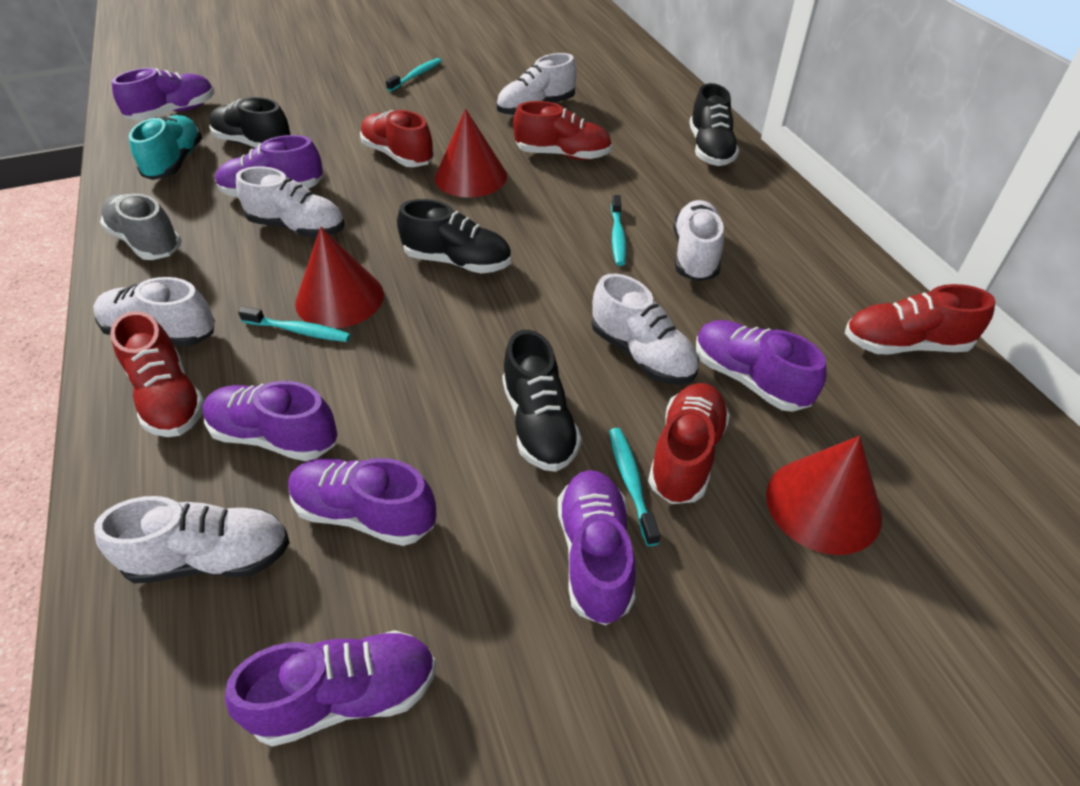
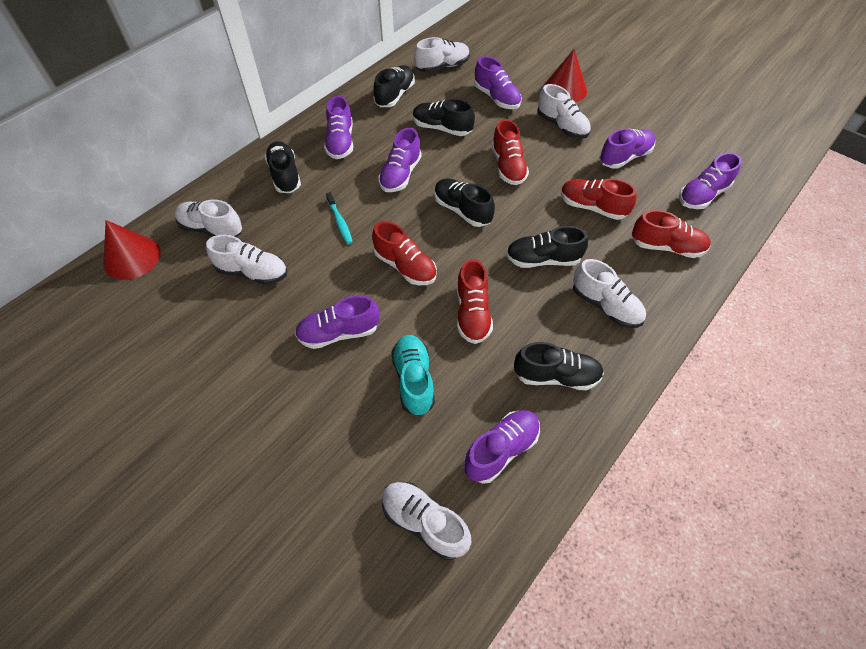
black shoe: [209,97,291,148] [397,199,511,273] [502,330,582,472] [689,83,739,166] = 4 -> [265,141,301,193] [373,65,415,107] [413,99,475,136] [434,178,495,227] [506,226,588,268] [514,342,604,390] = 6
grey shoe: [100,194,182,260] = 1 -> none = 0
red cone: [295,227,384,328] [435,109,507,198] [766,436,882,555] = 3 -> [103,220,161,280] [543,49,587,103] = 2
turquoise toothbrush: [238,306,351,342] [386,58,442,92] [609,428,661,546] [611,195,626,266] = 4 -> [326,192,353,244] = 1

